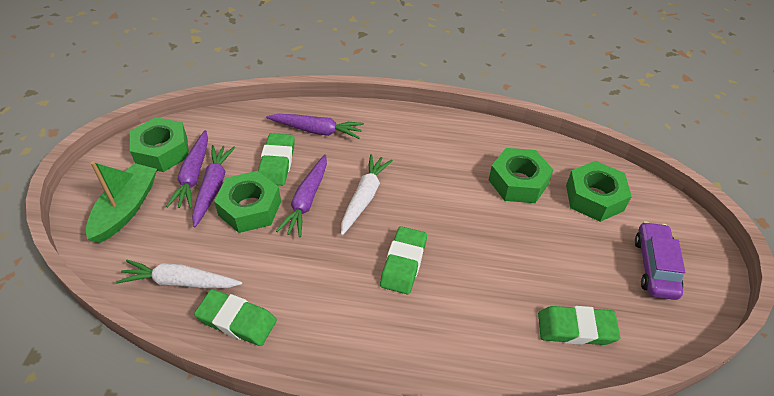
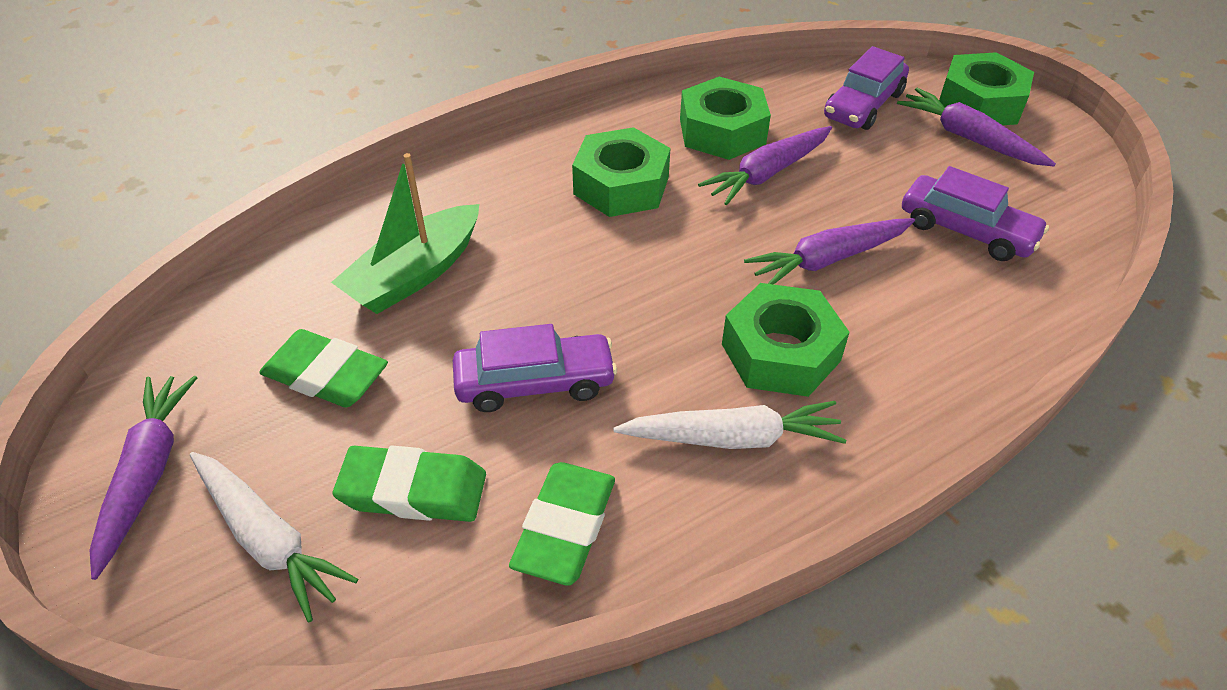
green eraser: [194,289,277,346] [258,133,295,186] [380,226,427,294] [538,306,621,345] = 4 -> [259,329,388,408] [333,446,486,522] [509,462,615,586] = 3
purple car: [635,221,685,300] = 1 -> [453,324,617,412] [824,46,909,130] [902,166,1049,261] = 3

